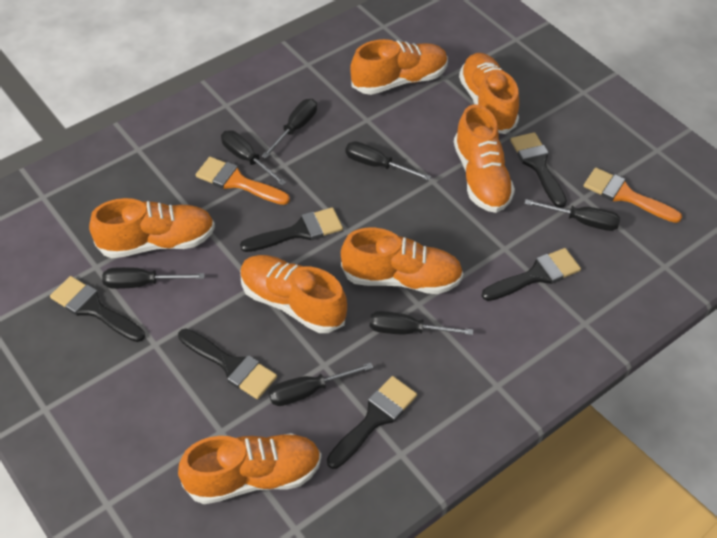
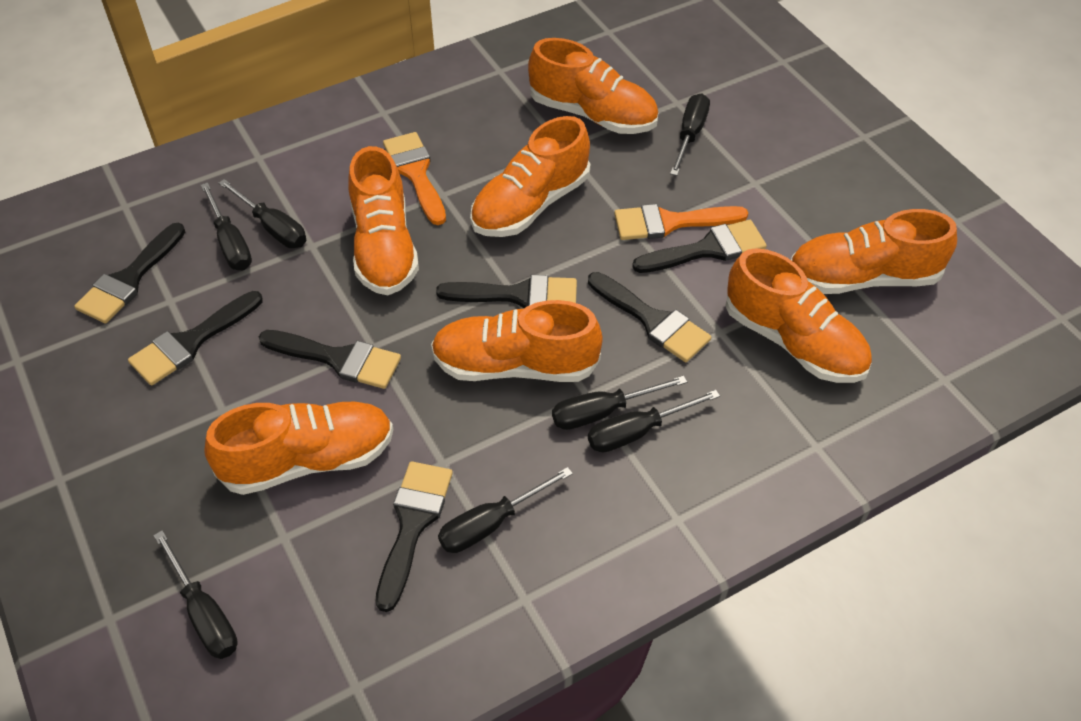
black brush: [50,276,145,342] [178,328,277,399] [240,207,343,252] [327,376,417,469] [482,248,581,301] [510,132,567,208] = 6 -> [74,223,185,324] [128,291,263,386] [259,330,401,389] [375,461,453,612] [436,275,577,309] [588,272,711,362] [632,220,767,273] = 7

